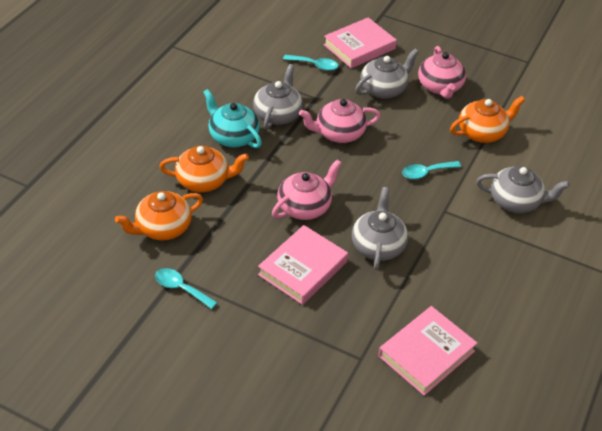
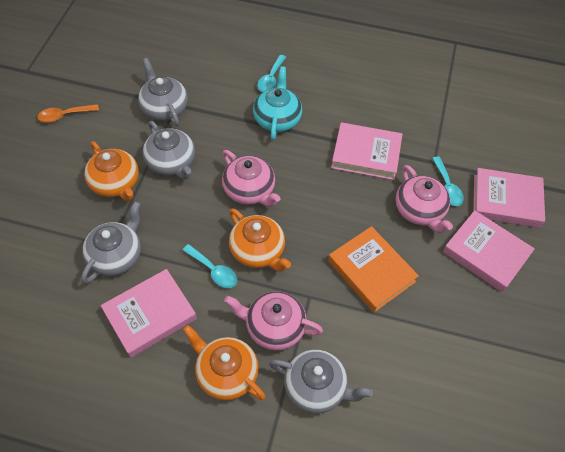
orange book: none = 0 -> [328,226,419,313] = 1
orange spoon: none = 0 -> [37,104,99,123] = 1
pink book: [258,225,348,305] [323,17,397,68] [378,306,477,396] = 3 -> [101,269,197,358] [331,122,403,180] [443,210,535,293] [473,168,545,228] = 4

